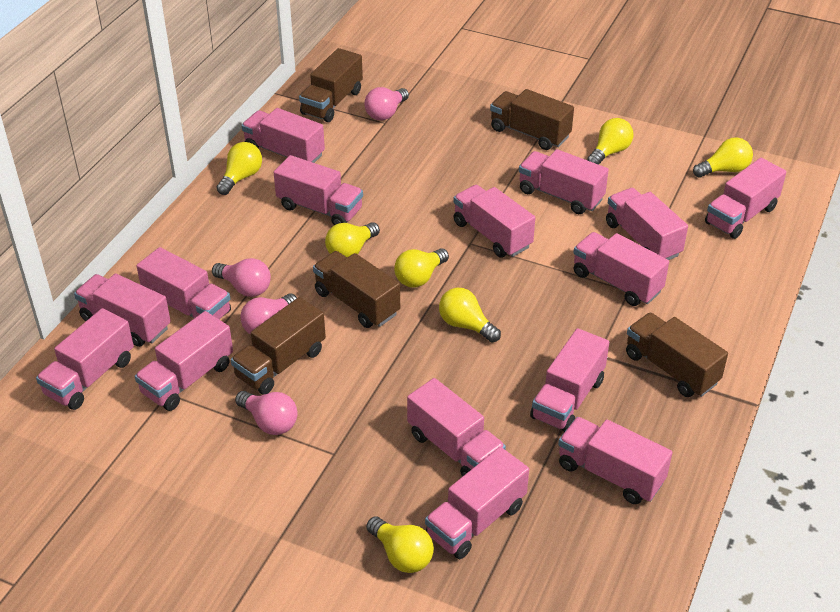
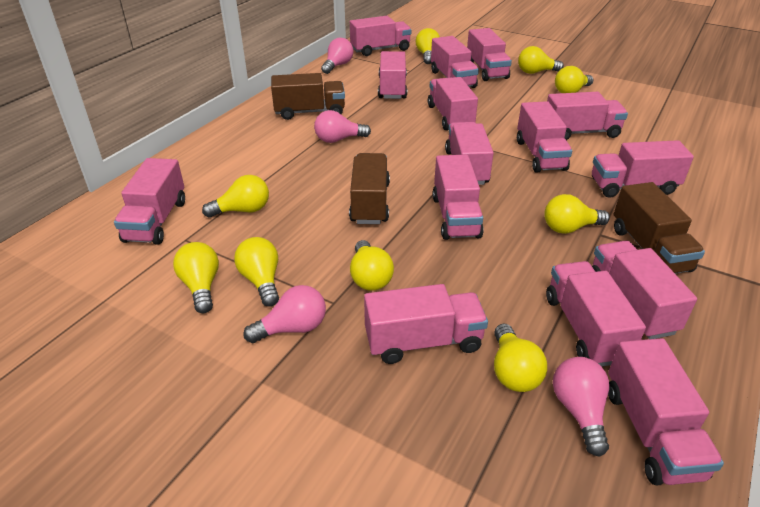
brown truck: [231,297,326,395] [299,48,363,122] [313,251,400,328] [490,89,574,150] [626,313,728,397] = 5 -> [271,73,345,120] [349,153,390,224] [614,182,705,274] = 3
yellow light bulb: [216,142,262,195] [325,222,380,258] [366,517,434,573] [394,248,449,287] [439,288,501,342] [587,118,633,165] [693,137,753,178] = 7 -> [173,242,219,313] [202,175,269,217] [234,237,279,307] [350,240,394,291] [416,28,440,64] [494,323,547,392] [518,46,564,74] [544,194,610,234] [555,66,593,93] = 9

